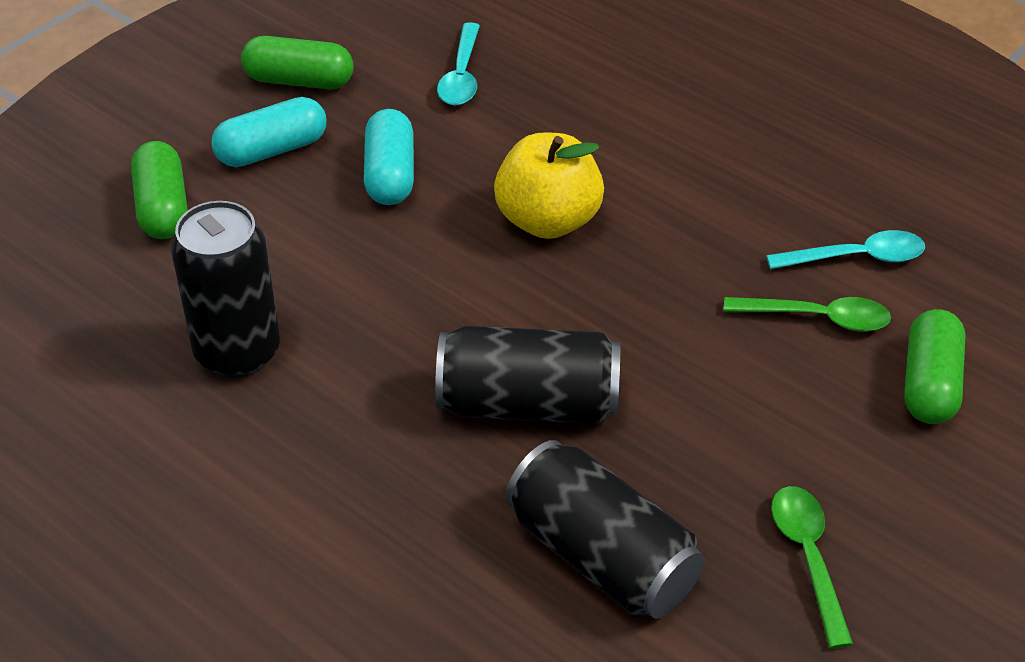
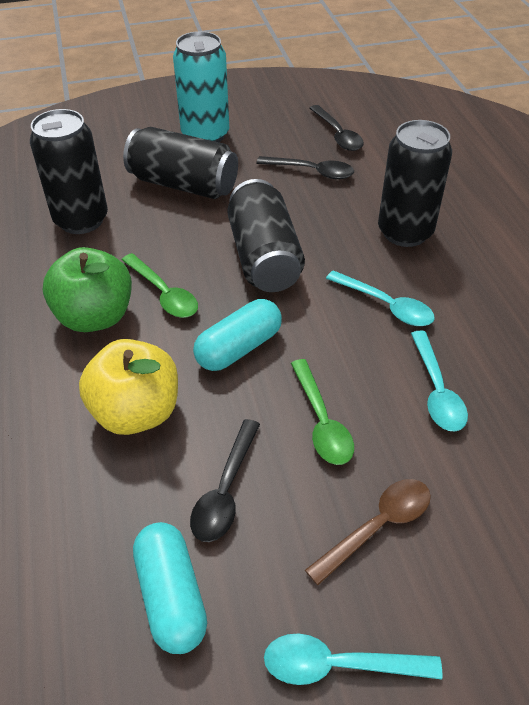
black can: [171,201,280,378] [435,326,620,424] [506,440,704,619] = 3 -> [30,109,108,234] [123,127,238,199] [227,179,305,292] [378,120,452,247] = 4
black spoon: none = 0 -> [190,419,260,542] [256,156,354,179] [309,105,364,151] = 3
brown spoon: none = 0 -> [305,479,431,585] = 1
green apple: none = 0 -> [43,247,132,332] = 1
green capsule: [131,141,188,239] [241,36,353,89] [904,309,966,424] = 3 -> none = 0
turquoise can: none = 0 -> [173,31,229,142] = 1
turquoise spoon: [437,22,480,106] [766,230,925,269] = 2 -> [264,633,443,685] [326,270,435,326] [411,331,468,432] = 3

